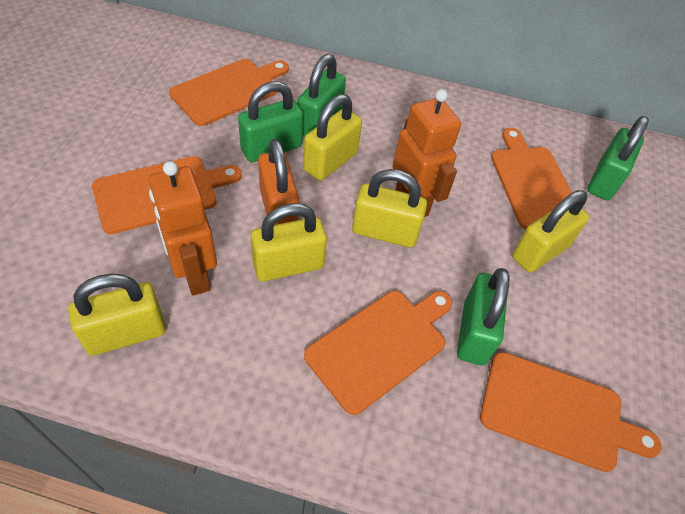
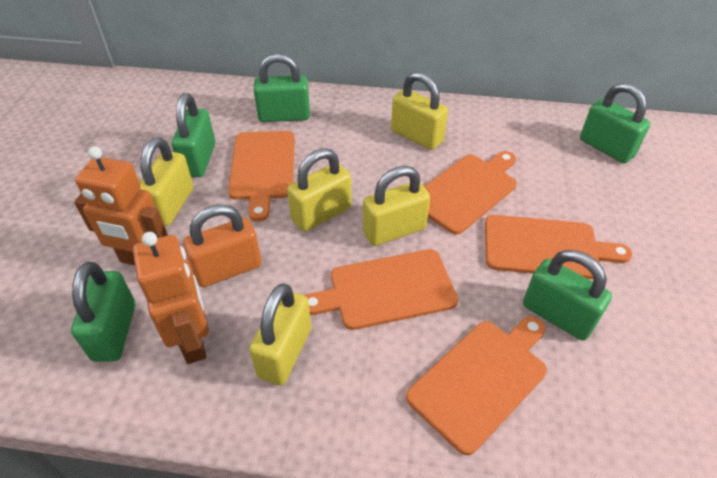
green padlock: [238,81,303,162] [297,54,346,136] [457,268,509,365] [588,116,649,200] = 4 -> [71,262,135,362] [172,93,215,177] [254,53,310,122] [523,250,612,340] [580,83,651,163] = 5

